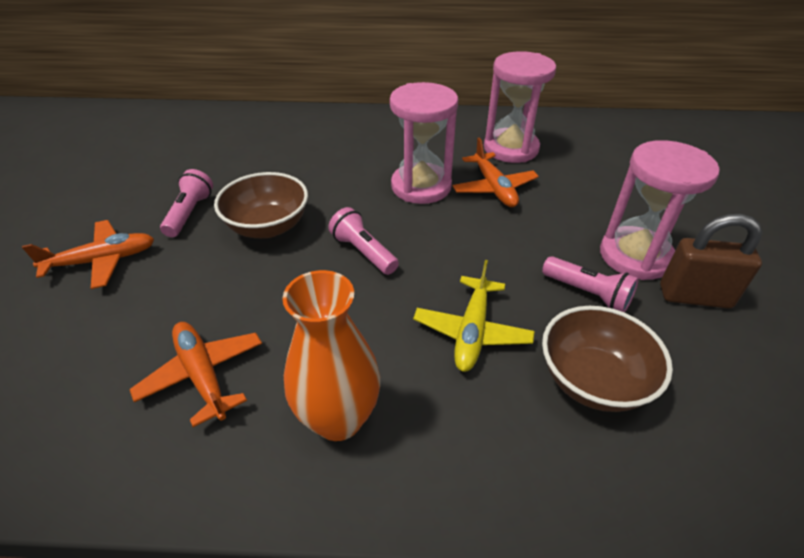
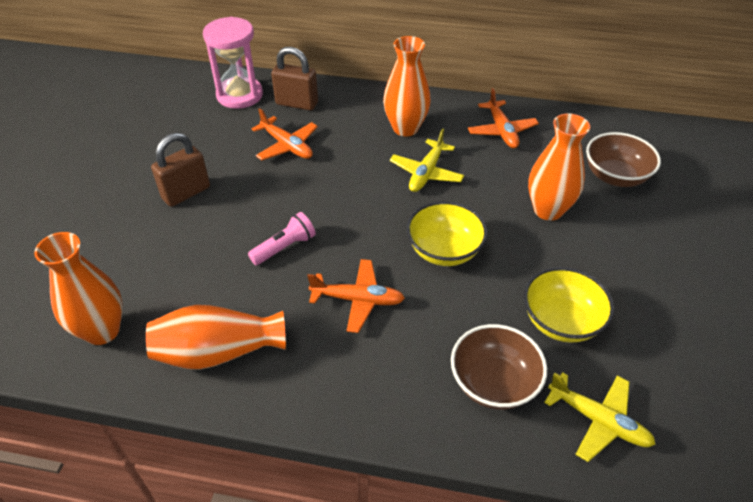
brown padlock: [660,214,762,309] = 1 -> [151,133,210,207] [271,47,318,111] = 2
orange vase: [282,270,380,441] = 1 -> [34,232,123,345] [146,305,286,370] [383,36,431,136] [528,114,590,221] = 4
pink flashlight: [160,169,213,237] [328,207,399,275] [542,256,639,313] = 3 -> [248,212,316,265] = 1
pink hourglass: [390,82,458,204] [484,51,556,163] [600,140,720,280] = 3 -> [203,17,263,109] = 1
yellow bowl: none = 0 -> [407,201,487,266] [524,267,614,343] = 2
yellow plane: [413,260,535,372] = 1 -> [390,129,464,192] [544,372,656,462] = 2

